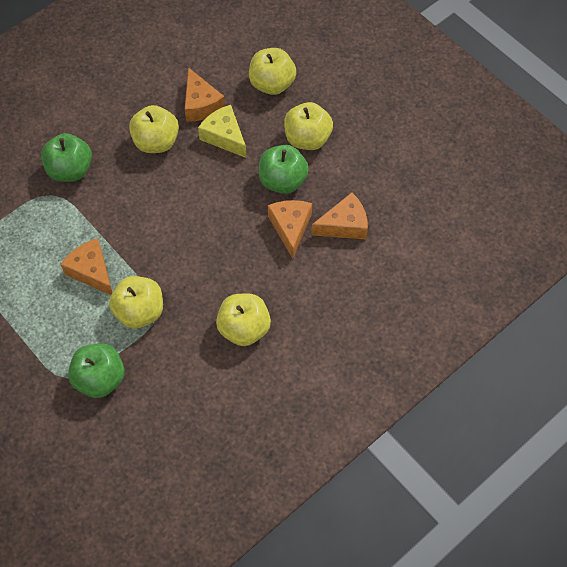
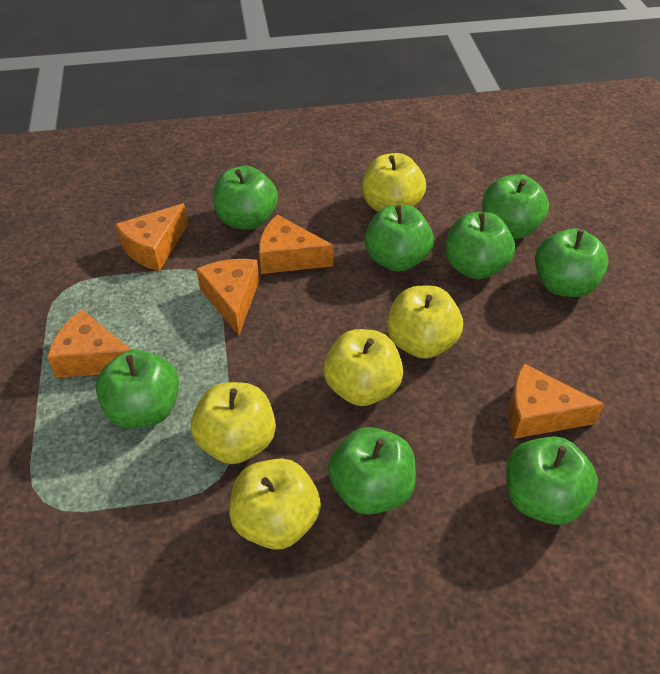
green apple: [41,133,92,182] [68,344,125,398] [259,145,309,194] = 3 -> [96,350,179,429] [213,166,278,230] [328,427,416,515] [365,205,434,272] [445,212,515,279] [482,174,549,239] [506,436,598,525] [535,229,608,297] = 8
orange cheese: [61,238,113,295] [185,67,225,122] [268,200,312,259] [311,193,368,239] = 4 -> [47,310,131,378] [115,203,188,271] [196,259,259,335] [259,214,333,274] [508,364,605,439] = 5
yellow cheese: [198,105,247,158] = 1 -> none = 0

